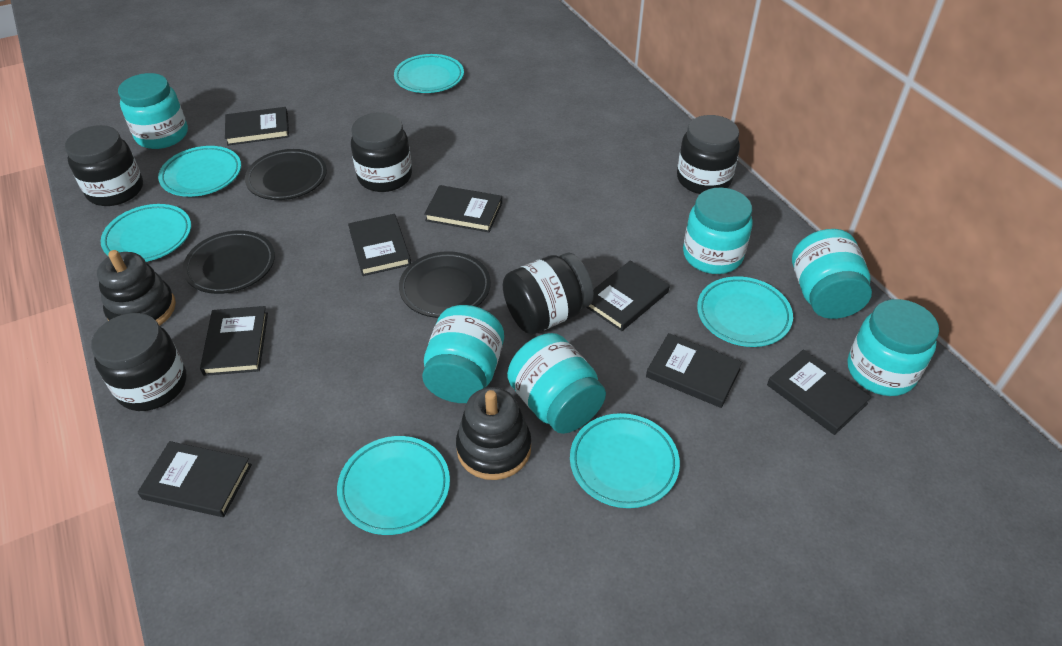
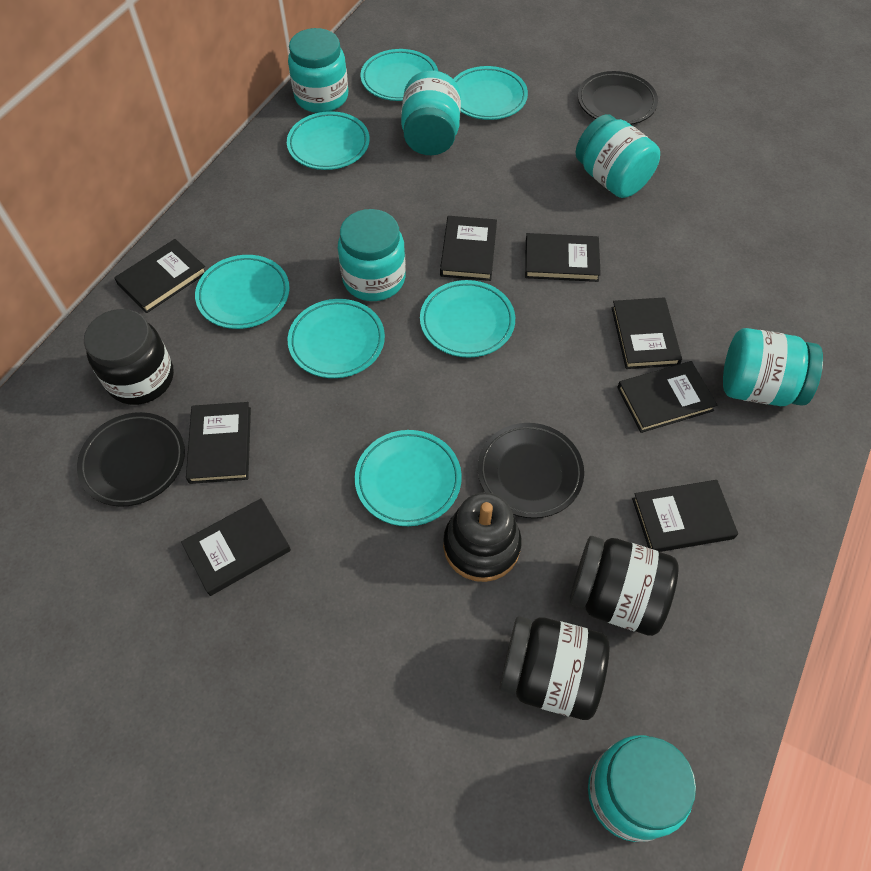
black jar: [65,125,143,206] [91,313,186,411] [351,112,412,192] [503,253,594,334] [677,115,740,194] = 5 -> [84,309,174,405] [499,616,609,720] [570,536,679,636] = 3
black stacking toy: [97,250,176,326] [456,387,531,480] = 2 -> [443,492,522,582] = 1
turquoise plate: [101,204,191,262] [158,146,241,197] [337,436,450,535] [394,54,464,93] [570,413,680,508] [697,276,793,347] = 6 -> [195,255,290,329] [287,111,370,170] [288,299,385,378] [355,430,462,526] [361,49,438,101] [420,280,515,358] [453,66,528,120] = 7

